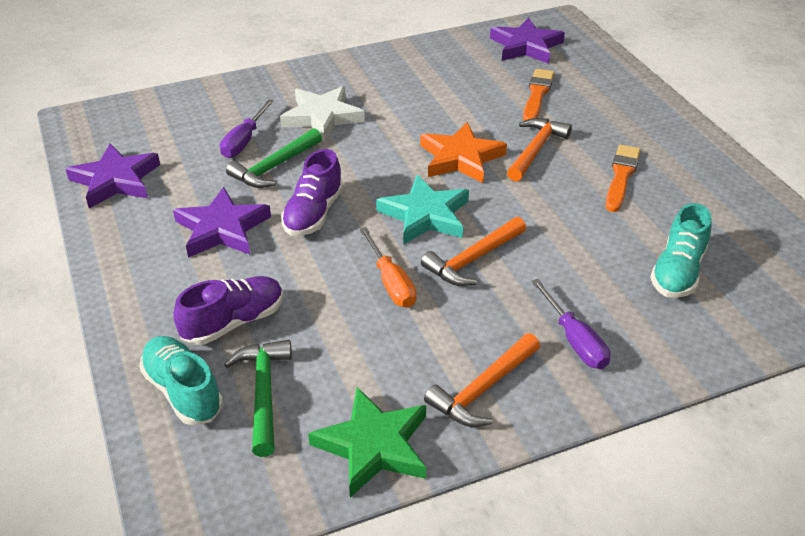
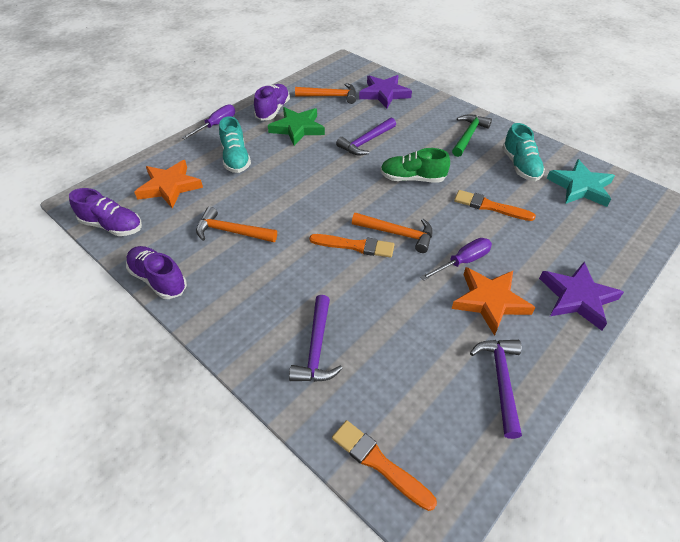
green hammer: [224,340,292,457] [226,128,322,188] = 2 -> [452,114,492,157] = 1
green shoe: none = 0 -> [380,148,450,183] = 1
orange brush: [523,69,554,121] [605,144,641,212] = 2 -> [309,234,394,258] [332,420,437,511] [454,190,536,221] = 3
orange screwdriver: [360,227,417,308] = 1 -> none = 0
orange star: [420,122,507,183] = 1 -> [134,160,203,208] [451,267,536,336] = 2
purple hammer: none = 0 -> [289,295,343,382] [336,117,396,155] [470,340,522,439] = 3
purple shoe: [173,276,283,345] [281,149,343,236] = 2 -> [69,188,142,236] [126,246,187,299] [254,84,290,121] = 3
purple star: [65,144,160,209] [173,187,271,258] [490,17,565,64] = 3 -> [359,75,412,108] [539,262,624,331] = 2
white star: [280,86,365,142] = 1 -> none = 0

